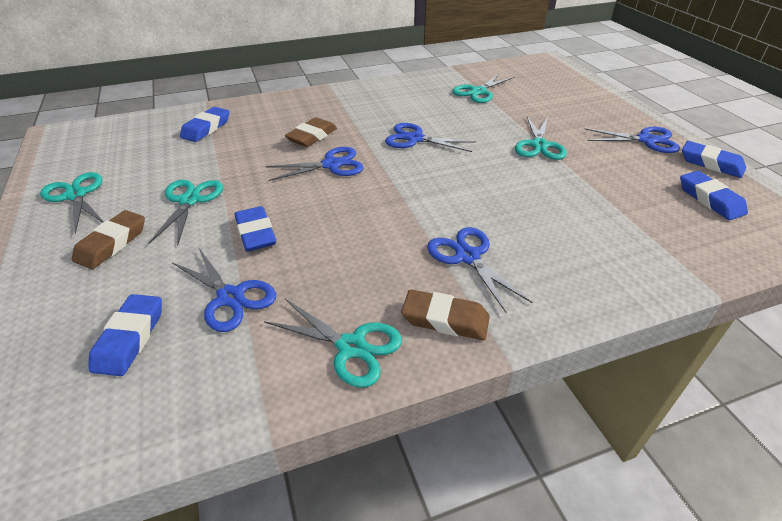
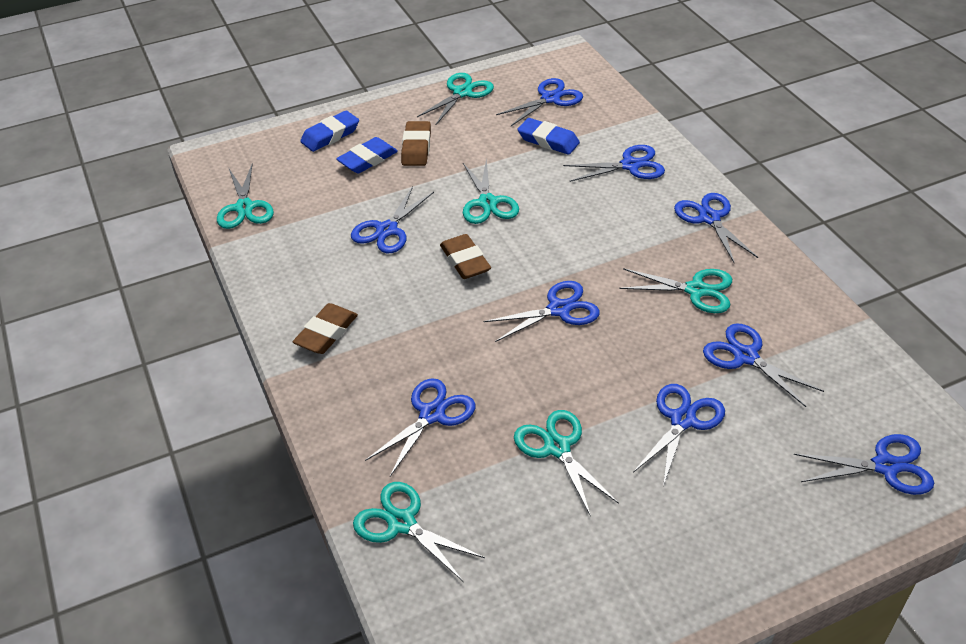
blue eraser: [88,294,162,376] [180,107,230,142] [234,206,276,252] [680,171,748,220] [682,141,746,178] = 5 -> [300,111,359,152] [336,137,398,174] [517,118,580,155] = 3
blue scissors: [172,247,276,332] [265,147,364,181] [385,123,476,152] [427,227,533,313] [585,127,680,153] = 5 -> [351,186,434,253] [365,378,476,476] [483,281,600,342] [496,78,583,126] [563,145,665,182] [633,384,725,486] [674,193,758,264] [703,323,824,407] [794,434,934,495] = 9
turquoise scissors: [40,172,104,234] [148,180,223,245] [264,299,402,388] [452,74,514,103] [515,116,567,160] = 5 -> [217,163,274,229] [353,482,485,581] [417,73,494,125] [463,159,519,224] [514,410,619,517] [619,268,732,313] = 6

